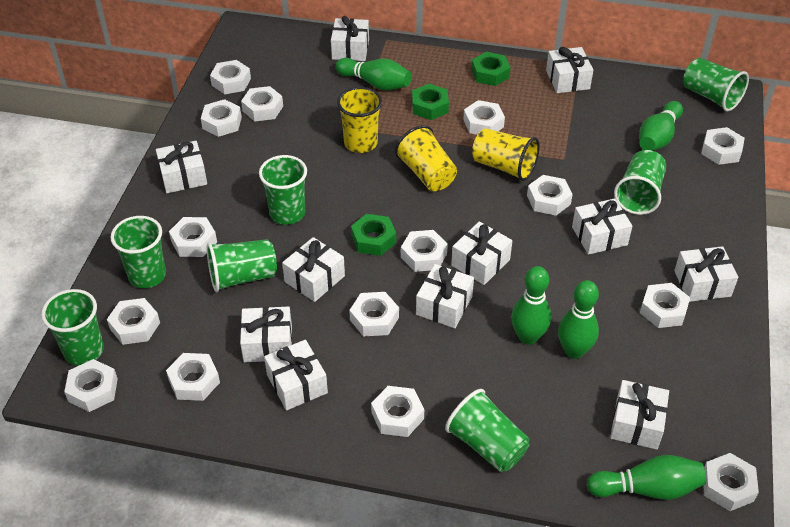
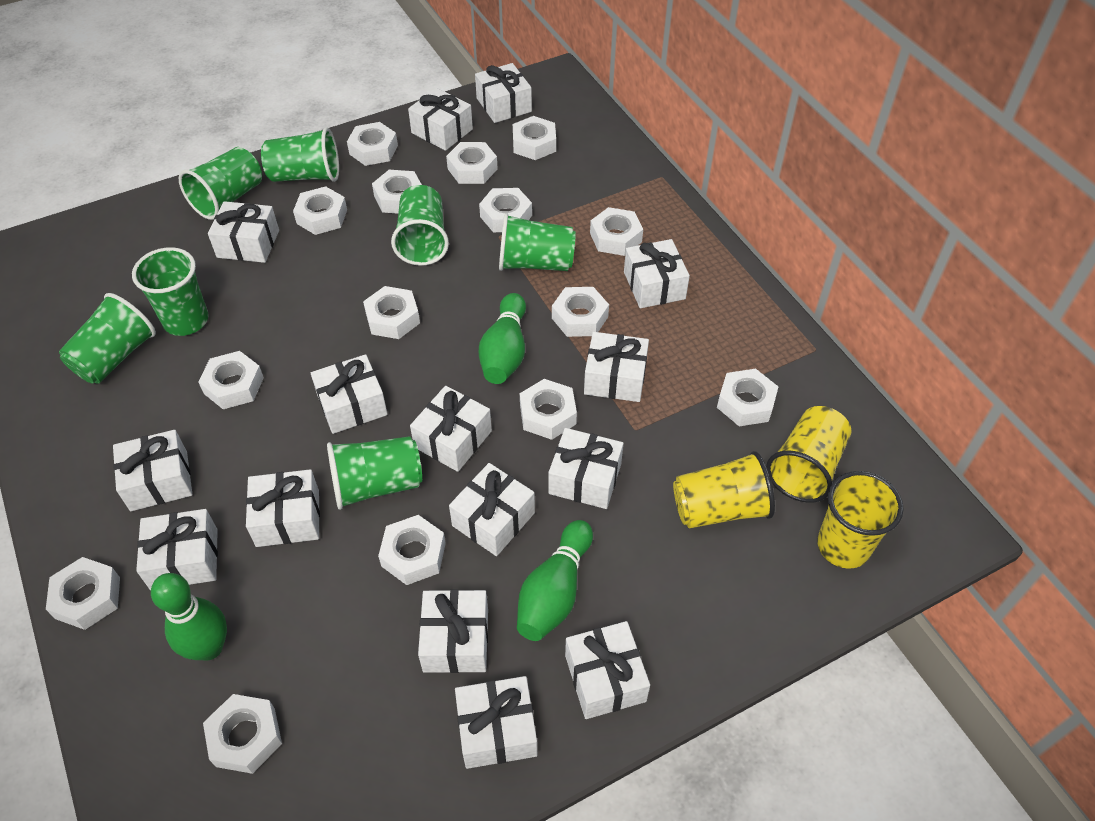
green bowling pin: [336,58,411,90] [511,266,551,345] [558,280,599,359] [587,455,706,500] [639,101,683,151] = 5 -> [151,573,227,661] [479,293,526,384] [517,520,593,641] = 3
green nut: [351,214,396,256] [412,84,449,120] [471,52,511,86] = 3 -> none = 0
white gift: [156,141,207,193] [240,307,292,362] [264,340,328,410] [282,237,345,302] [331,16,369,61] [416,264,474,328] [451,221,512,285] [546,47,593,93] [572,198,632,255] [610,380,669,450] [674,246,738,302] = 11 -> [113,430,193,511] [136,509,218,590] [208,201,279,263] [246,469,320,547] [311,354,388,434] [408,88,473,151] [410,386,492,472] [418,589,488,673] [449,463,535,556] [455,676,537,769] [475,63,532,123] [548,428,624,509] [565,621,650,719] [584,332,649,402] [624,239,690,308] = 15

